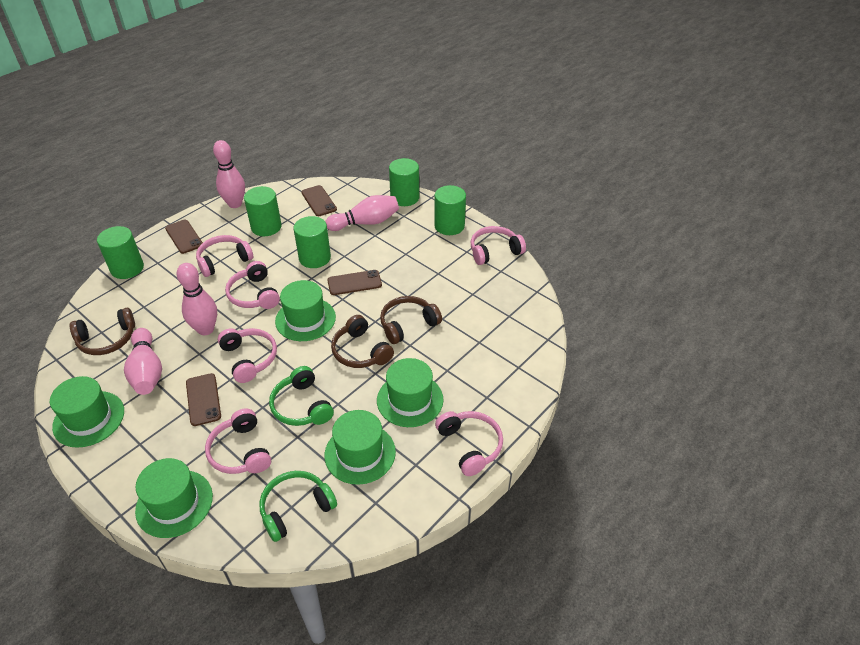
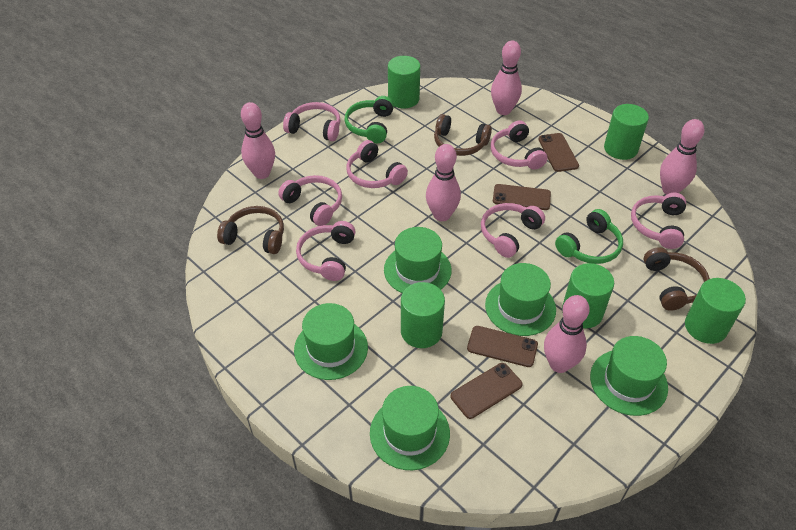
pink bowling pin: [124,328,162,395] [177,263,217,335] [213,140,245,208] [325,195,399,231] = 4 -> [241,102,275,179] [426,144,461,221] [491,40,522,115] [544,295,590,373] [660,119,704,195] = 5
pink headphones: [196,235,253,277] [205,408,271,474] [217,328,277,383] [225,261,280,309] [435,411,503,476] [471,226,526,265] = 6 -> [278,175,342,226] [283,102,340,141] [296,221,356,281] [346,140,408,188] [481,203,545,258] [491,120,547,170] [631,193,686,249] = 7

